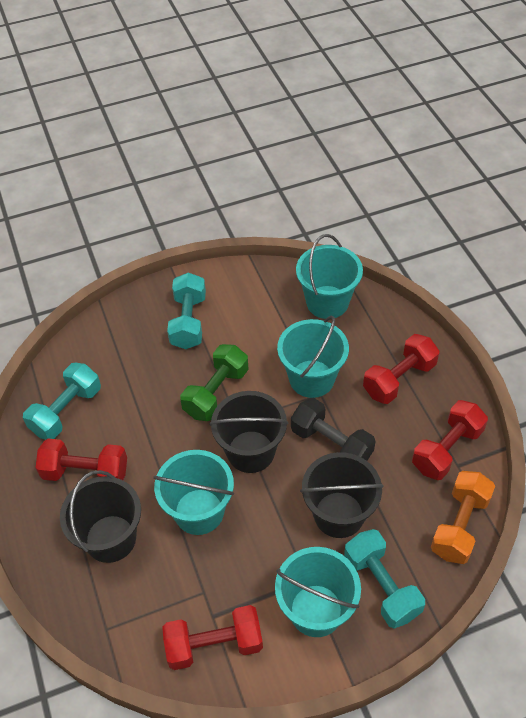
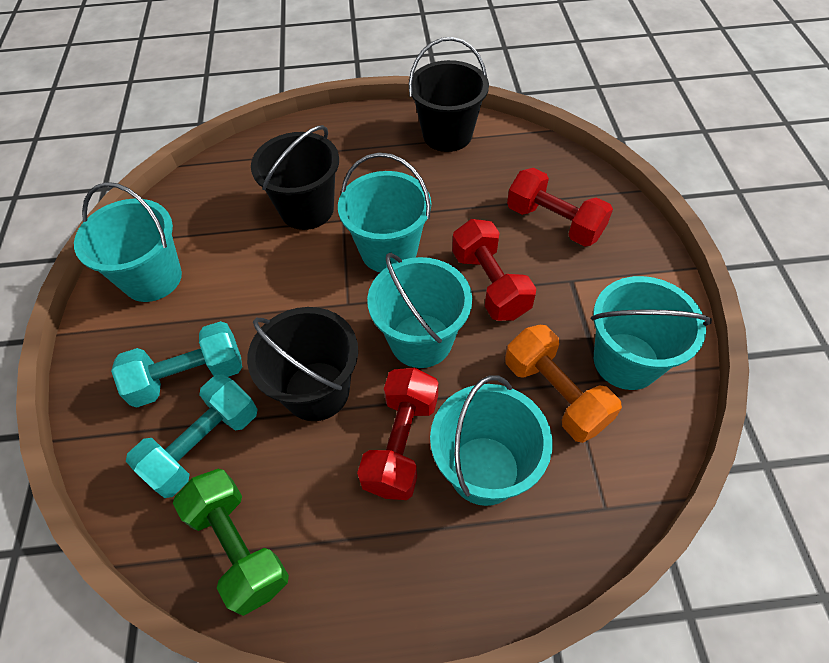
black dumbbell: [291,398,376,461] = 1 -> none = 0
red dumbbell: [36,438,127,481] [162,605,263,670] [363,334,440,404] [412,400,488,480] = 4 -> [357,368,438,500] [452,219,536,321] [507,168,613,247] = 3
turquoise bucket: [153,450,234,535] [275,547,361,637] [277,316,349,398] [296,234,363,319] = 4 -> [74,182,182,302] [338,152,431,272] [367,253,472,368] [430,375,552,506] [591,276,712,390] = 5
turquoise dumbbell: [23,363,101,440] [167,272,206,349] [344,529,425,629] = 3 -> [111,321,242,408] [126,374,257,498] = 2

